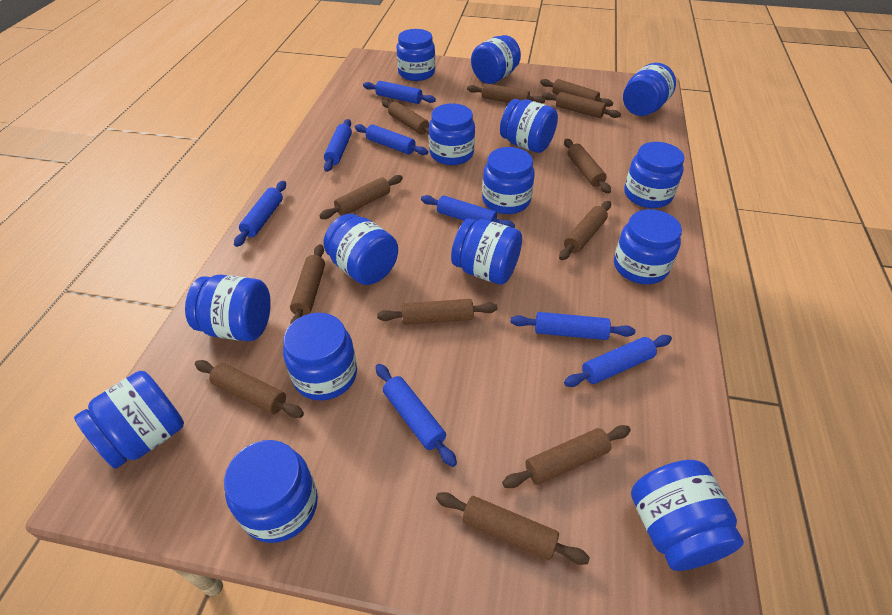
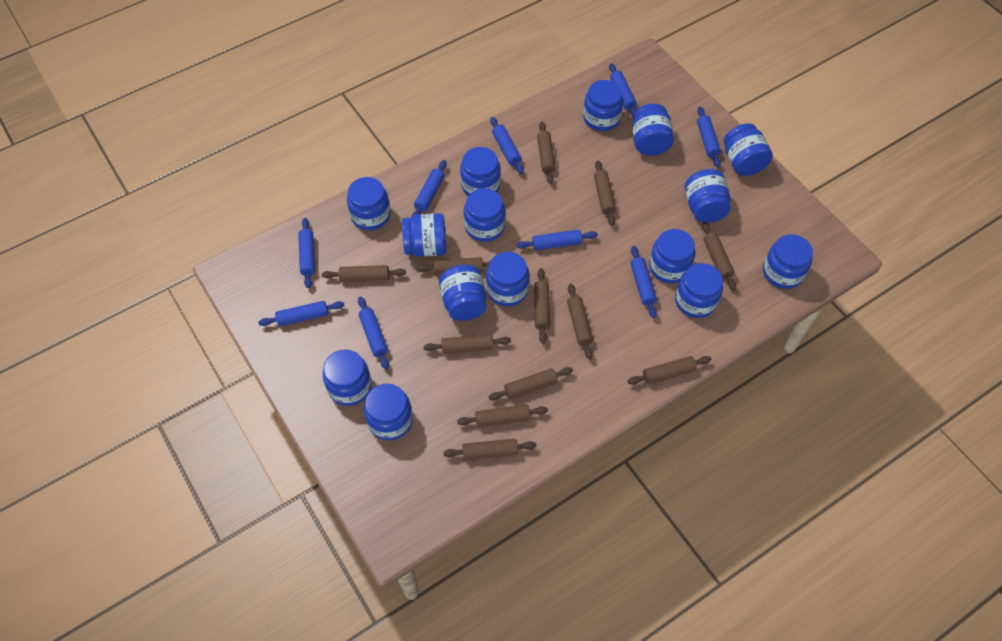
blue rolling pin: [234,181,286,247] [324,119,352,172] [355,124,428,155] [363,81,436,104] [376,364,457,467] [421,195,515,228] [510,312,635,340] [564,335,672,387] = 8 -> [258,301,345,326] [298,218,315,288] [358,297,389,369] [412,160,446,216] [490,117,524,174] [517,230,598,250] [609,63,637,117] [631,246,657,318] [697,107,721,167] = 9

